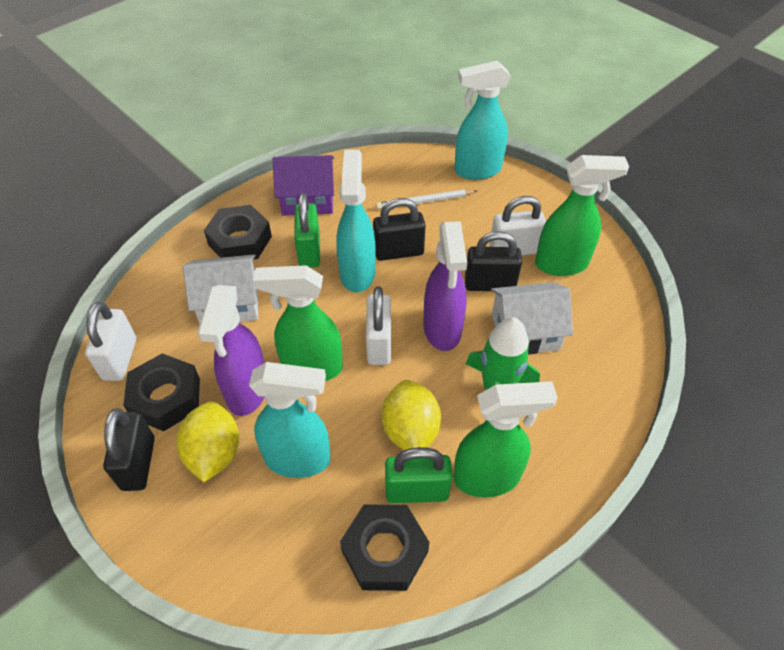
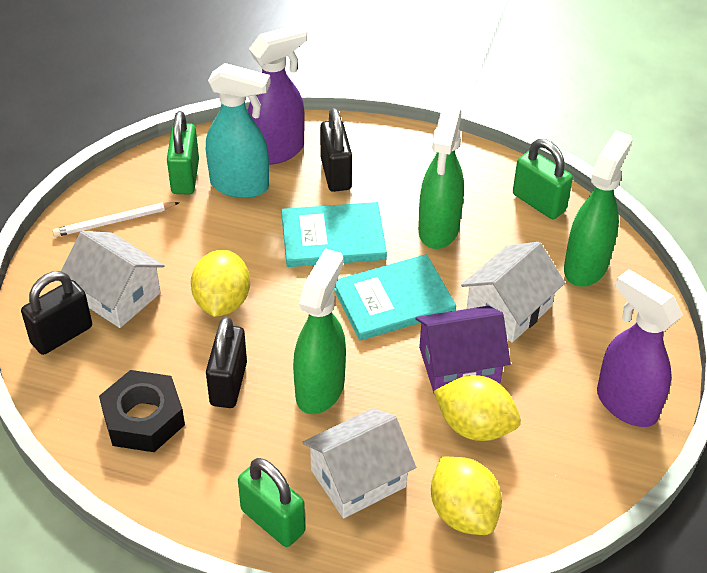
black nut: [123,353,200,431] [204,205,272,259] [340,505,430,591] = 3 -> [99,370,185,452] = 1
green padlock: [294,193,320,268] [385,447,452,503] = 2 -> [167,111,199,194] [238,458,305,547] [513,139,573,219] = 3
green rocket: [466,317,540,422] = 1 -> none = 0
turquoise book: none = 0 -> [281,202,387,267] [334,254,456,341] = 2
turquoise spray bottle: [249,362,331,478] [336,150,376,292] [455,61,511,180] = 3 -> [206,63,271,198] = 1
white house: [183,254,258,324] [491,282,573,355] = 2 -> [61,231,164,328] [303,408,416,518] [461,242,565,343] = 3
white padlock: [85,302,136,381] [366,286,391,365] [489,196,546,255] = 3 -> none = 0
yellow lemon: [176,401,239,482] [382,380,441,450] = 2 -> [191,250,250,317] [431,457,502,535] [434,375,521,441] = 3

